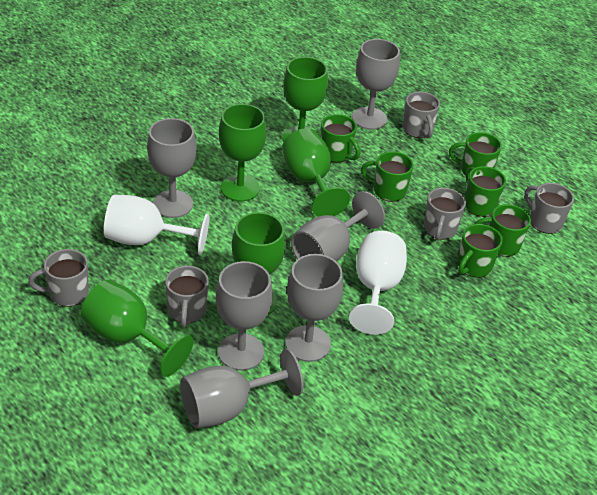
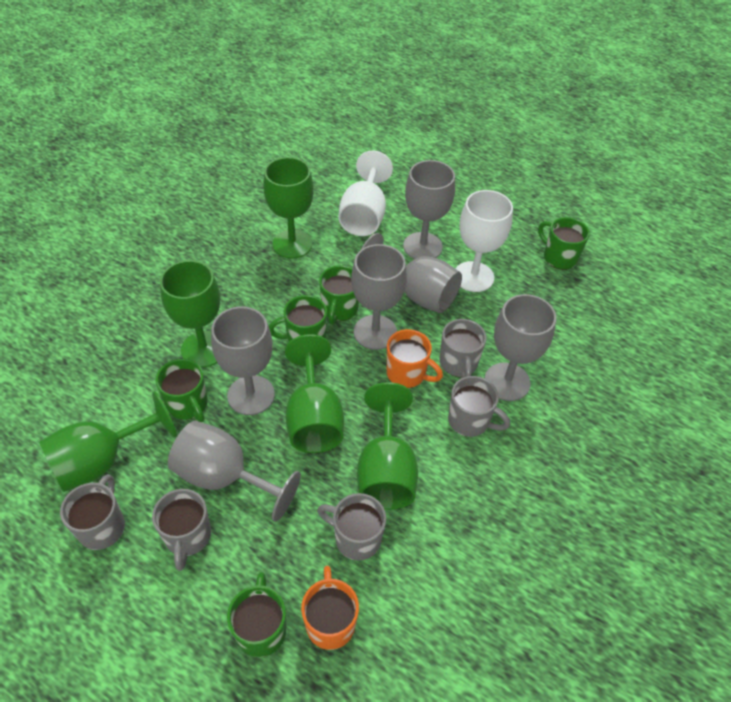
green mug: [321,114,360,163] [361,151,414,202] [449,132,502,176] [457,224,502,278] [465,166,506,217] [474,204,531,257] = 6 -> [155,359,208,422] [227,572,286,657] [269,295,327,342] [319,265,359,325] [538,217,590,270] = 5
orange mug: none = 0 -> [301,566,359,650] [387,329,443,388] = 2

